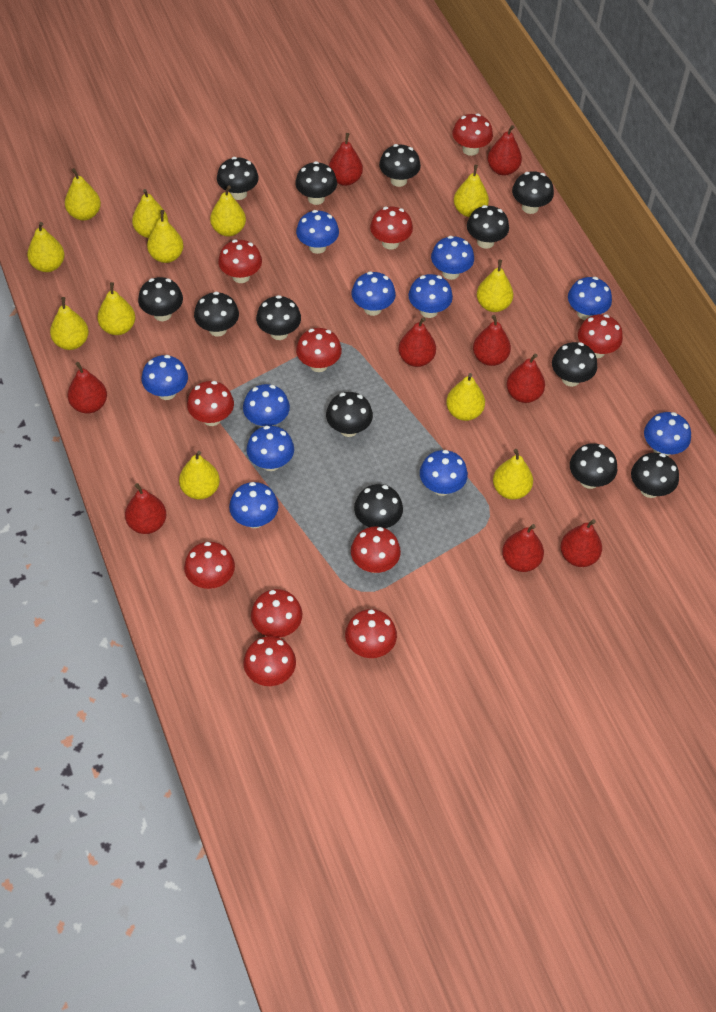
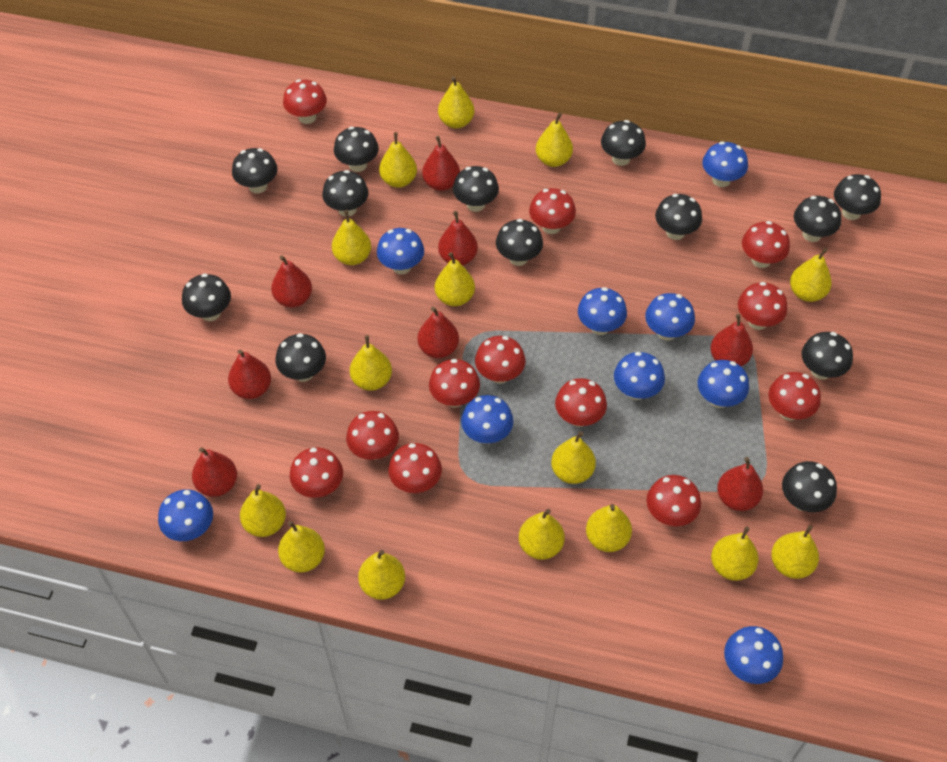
blue mushroom: [142,355,188,400] [229,482,279,528] [243,384,290,427] [246,426,294,471] [296,210,339,254] [352,271,396,316] [408,274,453,318] [420,450,468,496] [431,236,474,280] [568,277,612,320] [644,412,691,456] = 11 -> [158,489,213,541] [377,228,424,274] [461,395,513,444] [578,287,627,335] [614,352,665,400] [645,293,695,341] [698,360,749,408] [702,141,748,187] [724,626,783,684] = 9
red mushroom: [184,542,235,589] [187,381,234,426] [218,240,262,283] [243,636,296,686] [251,589,302,638] [296,328,342,372] [345,609,397,658] [351,527,401,573] [370,206,413,250] [453,114,493,156] [578,314,623,358] = 11 -> [283,79,327,124] [290,447,343,498] [346,411,399,460] [388,443,442,493] [429,359,480,407] [475,336,525,384] [529,188,576,234] [555,378,607,427] [647,475,701,526] [738,282,787,330] [742,221,790,268] [768,372,821,421] = 12
red pear: [67,362,107,414] [125,483,167,534] [329,133,363,186] [398,317,436,367] [473,315,511,366] [488,125,522,176] [502,524,544,572] [507,353,545,403] [560,519,602,567] = 9 -> [192,447,237,497] [228,350,271,399] [271,255,312,308] [418,307,459,358] [422,136,460,191] [438,211,478,265] [710,314,753,366] [717,457,763,511] = 8
yellow pear: [27,222,65,272] [50,297,89,350] [65,168,101,221] [97,282,135,335] [132,189,168,238] [147,210,184,263] [179,451,220,499] [210,186,246,236] [446,373,485,421] [454,165,489,217] [477,260,513,312] [493,449,533,500] = 12 -> [240,484,286,537] [278,521,325,573] [332,210,371,265] [350,335,392,391] [358,550,405,600] [379,132,417,188] [435,252,475,306] [438,76,474,129] [519,509,565,560] [536,113,573,167] [551,431,596,484] [586,504,632,552] [711,526,759,581] [771,525,819,579] [790,248,832,302] = 15

